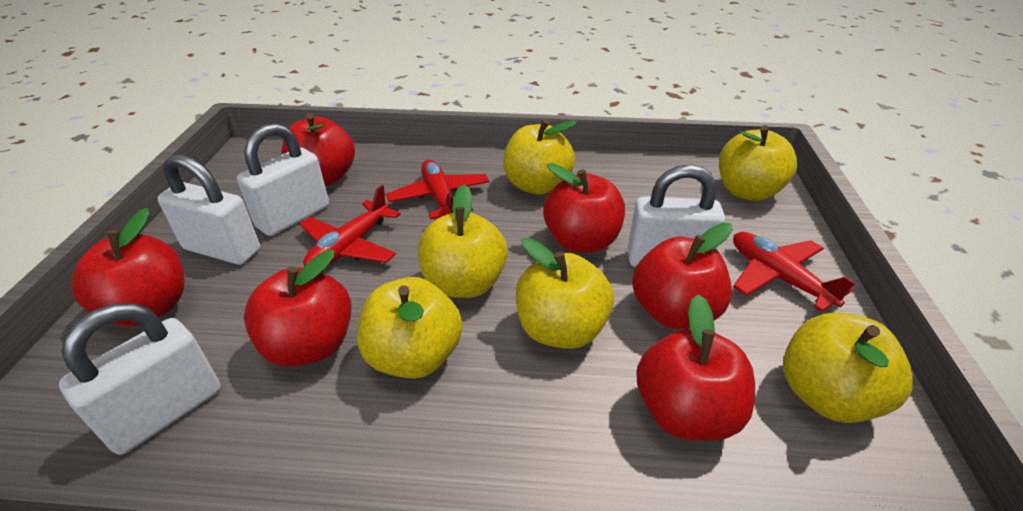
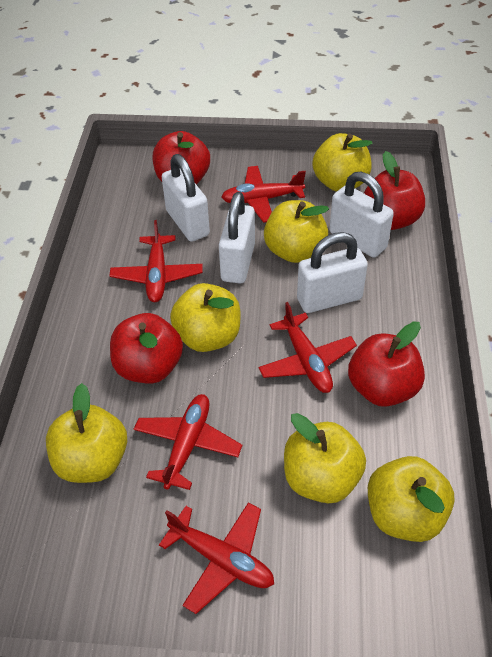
red apple: [71,208,185,326] [244,250,352,367] [281,114,355,186] [543,163,625,253] [632,223,733,329] [637,294,755,441] = 6 -> [110,313,183,384] [152,131,210,184] [348,322,425,407] [364,151,425,230] = 4
red plane: [299,185,401,266] [386,160,489,220] [733,232,856,312] = 3 -> [110,220,203,302] [134,394,242,490] [159,502,274,614] [221,166,306,223] [258,302,357,393] = 5

